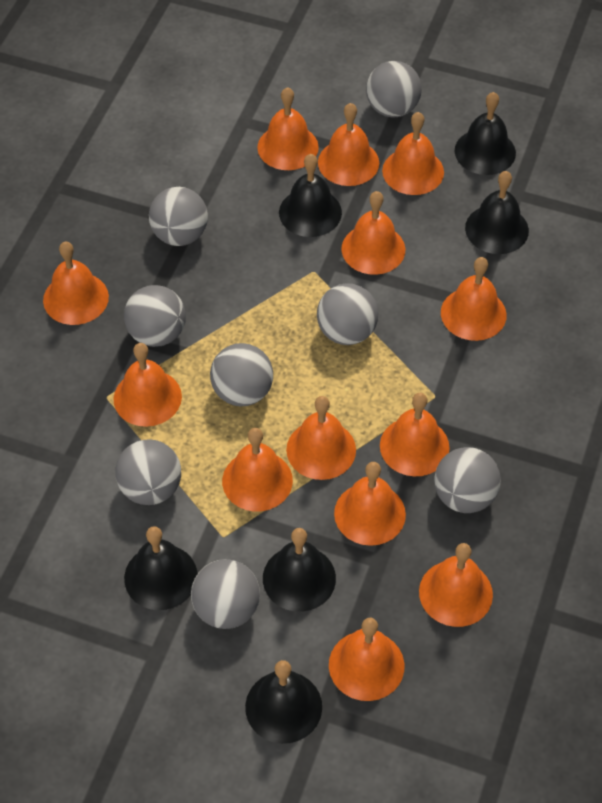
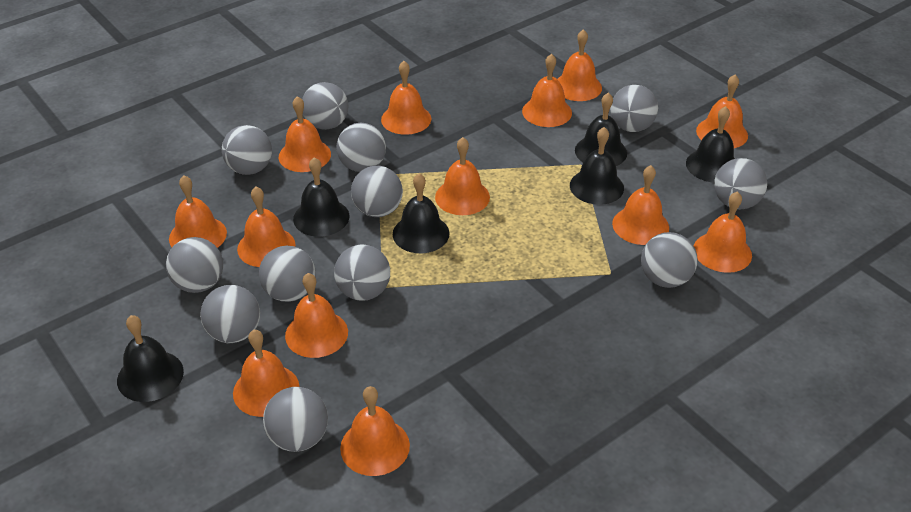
grey ball: [115,439,181,505] [124,285,186,347] [149,187,208,246] [191,559,260,629] [210,343,273,407] [317,283,378,345] [366,61,422,118] [434,447,501,513] = 8 -> [166,237,223,293] [200,285,260,343] [222,125,272,175] [259,246,316,302] [263,387,328,452] [302,82,349,130] [334,244,390,301] [336,123,386,172] [351,166,403,217] [610,85,658,132] [641,232,698,288] [714,158,767,209] = 12

